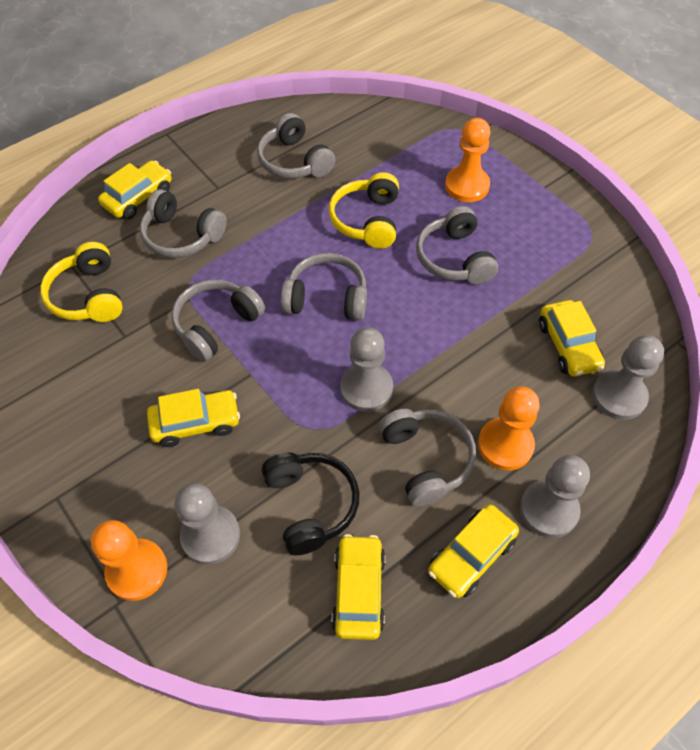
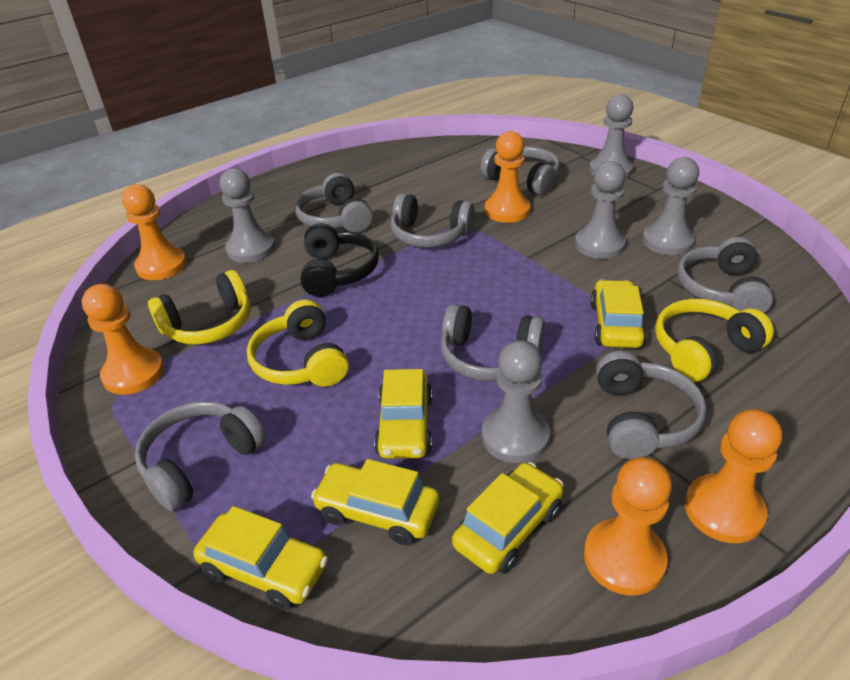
grey headphones: [140,189,227,258] [171,279,265,362] [257,113,336,179] [281,253,367,321] [379,409,476,507] [416,206,498,284] = 6 -> [135,401,266,512] [295,173,373,232] [391,193,475,248] [441,304,545,382] [480,146,560,196] [596,351,707,459] [677,237,773,313] = 7
grey pawn: [174,483,240,565] [340,327,393,412] [520,455,590,538] [592,335,664,420] = 4 -> [220,168,275,263] [482,340,550,463] [575,161,626,259] [589,94,633,179] [642,157,699,255] = 5
orange pawn: [91,520,167,601] [445,118,490,202] [478,386,540,470] = 3 -> [82,284,164,395] [122,184,187,280] [485,131,531,223] [584,457,672,596] [685,409,782,543] = 5
yellow headphones: [40,242,123,322] [329,172,399,249] = 2 -> [148,270,250,345] [247,299,349,387] [655,299,774,382] = 3

